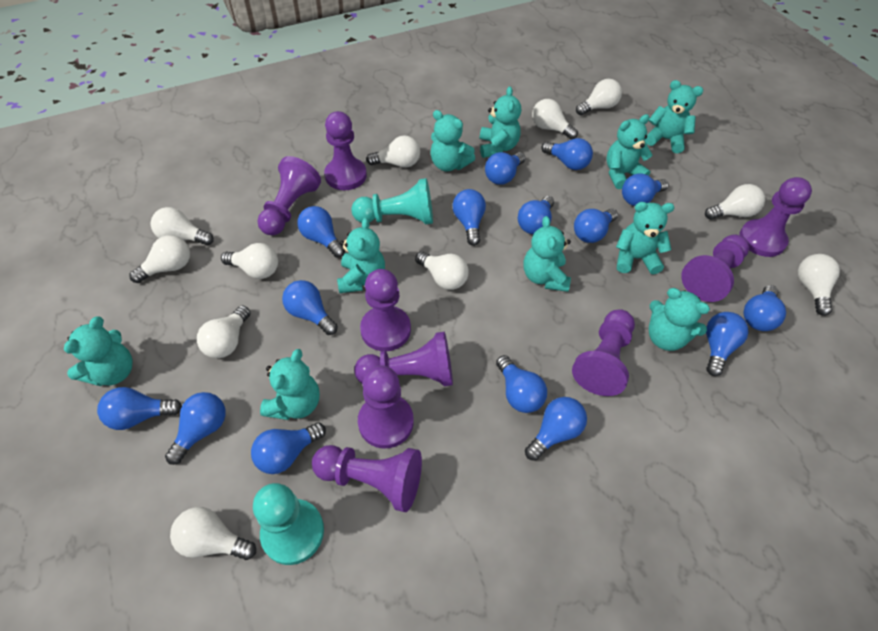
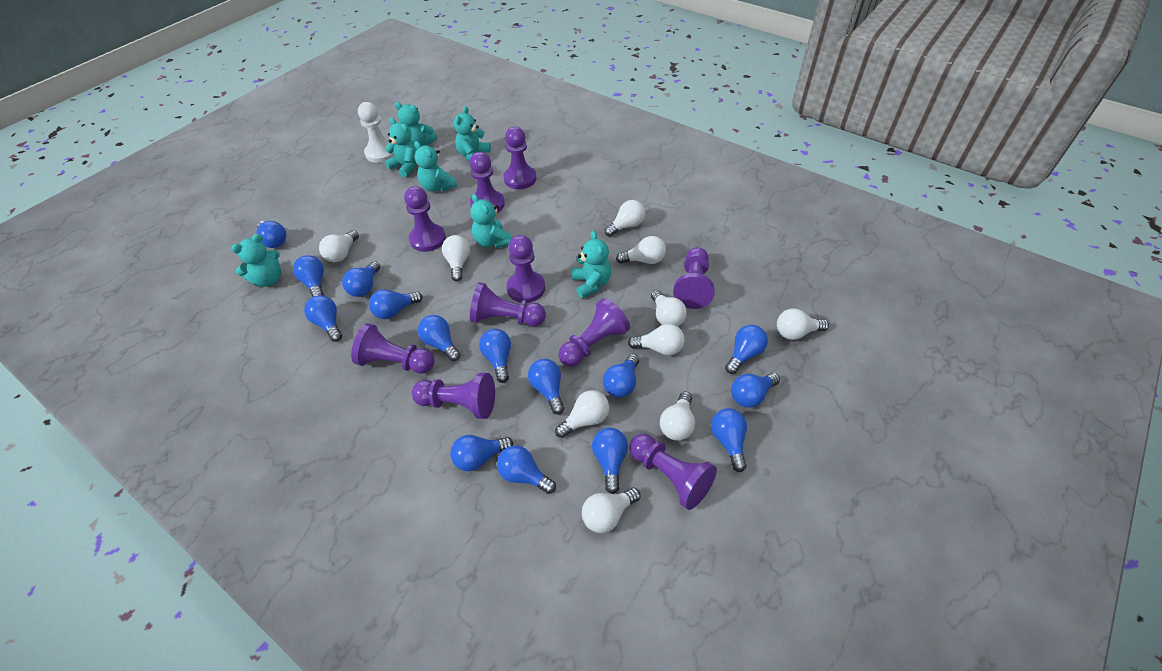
purple pawn: [257,156,321,235] [312,445,422,512] [324,111,367,190] [354,331,453,386] [358,365,414,448] [360,269,411,351] [572,309,635,396] [681,234,749,302] [739,177,812,257] = 9 -> [351,323,435,373] [404,186,446,252] [412,373,495,419] [470,152,505,213] [470,282,546,326] [504,127,537,189] [506,235,545,303] [558,298,630,367] [629,434,717,510] [673,247,715,309] = 10
turquoise pawn: [253,483,324,565] [351,178,433,224] = 2 -> none = 0
turquoise teddy bear: [64,317,133,386] [260,349,320,420] [337,217,385,293] [430,110,475,171] [480,86,521,158] [524,216,571,292] [606,114,653,189] [616,202,674,274] [645,80,703,153] [649,288,710,351] = 10 -> [231,234,281,287] [385,118,417,178] [395,102,437,146] [414,141,457,192] [454,106,491,161] [471,194,512,248] [572,231,611,298] = 7
white light bulb: [129,235,190,283] [151,207,214,245] [170,507,256,560] [197,305,251,358] [221,243,278,279] [366,135,420,168] [415,252,469,290] [532,99,578,140] [576,79,622,115] [705,184,765,220] [798,254,840,316] = 11 -> [319,230,359,262] [442,235,470,282] [555,390,609,438] [582,487,640,533] [605,200,645,237] [616,236,666,264] [628,324,685,355] [651,290,687,326] [660,392,695,441] [777,309,829,340] = 10
white pawn: none = 0 -> [358,102,395,163] = 1

